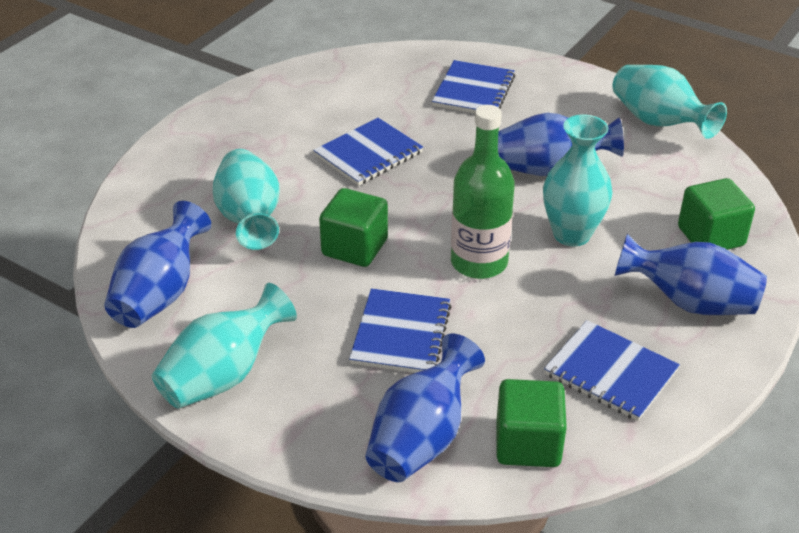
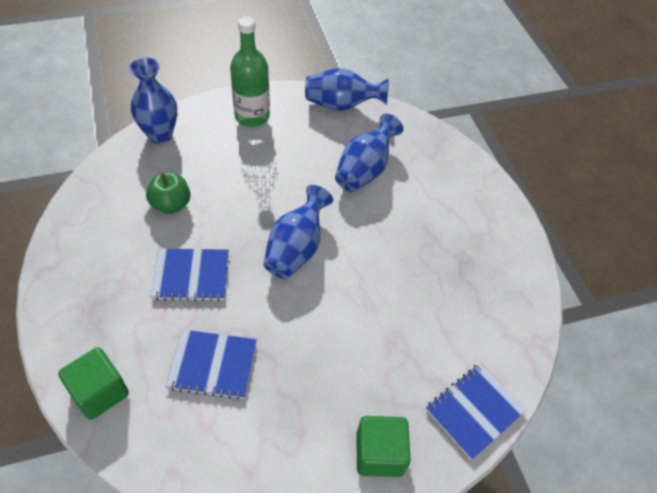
blue notebook: [313,118,423,186] [349,288,452,373] [432,60,515,113] [544,320,680,421] = 4 -> [151,249,229,301] [165,329,257,399] [426,363,527,460] = 3
green apple: none = 0 -> [146,172,190,214] = 1
green cube: [319,188,388,267] [496,379,567,467] [678,178,755,250] = 3 -> [58,347,129,420] [356,416,411,477] = 2
turquoise vase: [152,283,297,409] [213,149,280,250] [543,114,612,246] [612,65,727,139] = 4 -> none = 0

